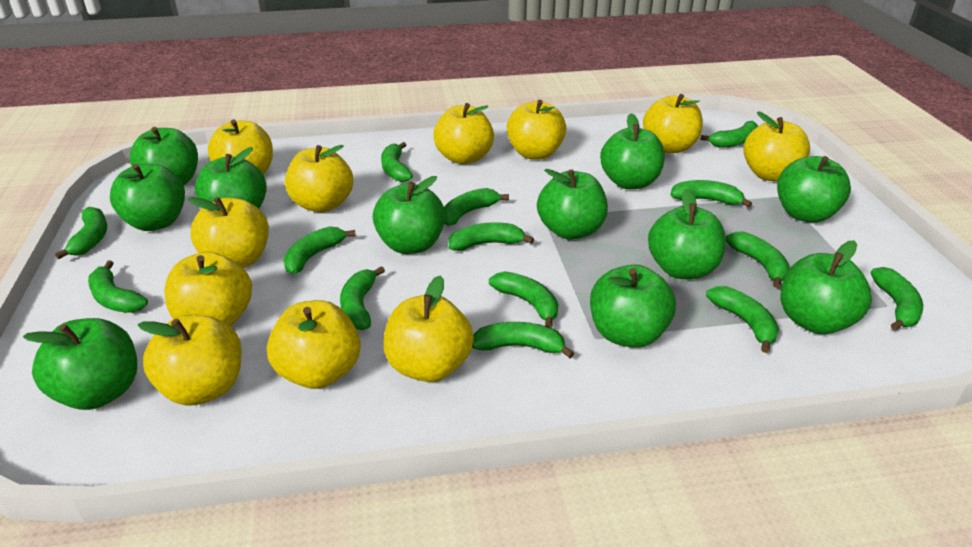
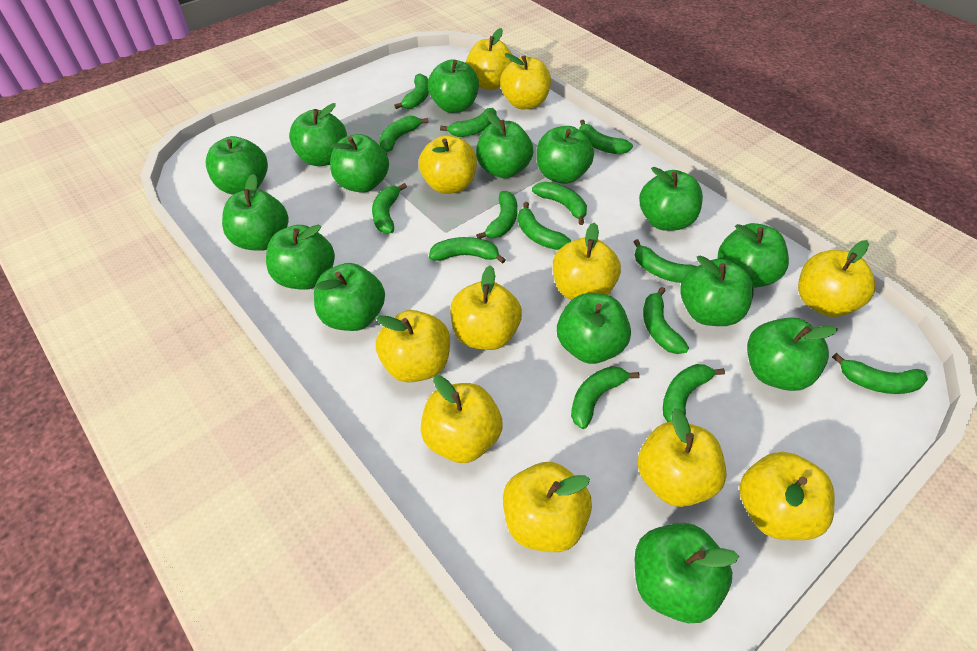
green apple: [23,318,137,410] [110,164,185,231] [130,127,198,185] [195,147,267,209] [373,176,445,254] [537,169,608,240] [590,264,676,348] [600,113,665,189] [648,189,726,279] [777,156,851,223] [780,240,872,334] = 11 -> [206,136,268,195] [222,174,289,251] [266,224,335,290] [289,103,347,166] [314,263,385,331] [330,134,389,193] [428,60,479,113] [476,111,533,178] [537,126,594,184] [557,293,631,364] [635,523,739,623] [639,167,703,231] [680,255,754,326] [718,223,789,288] [747,317,838,391] = 15

